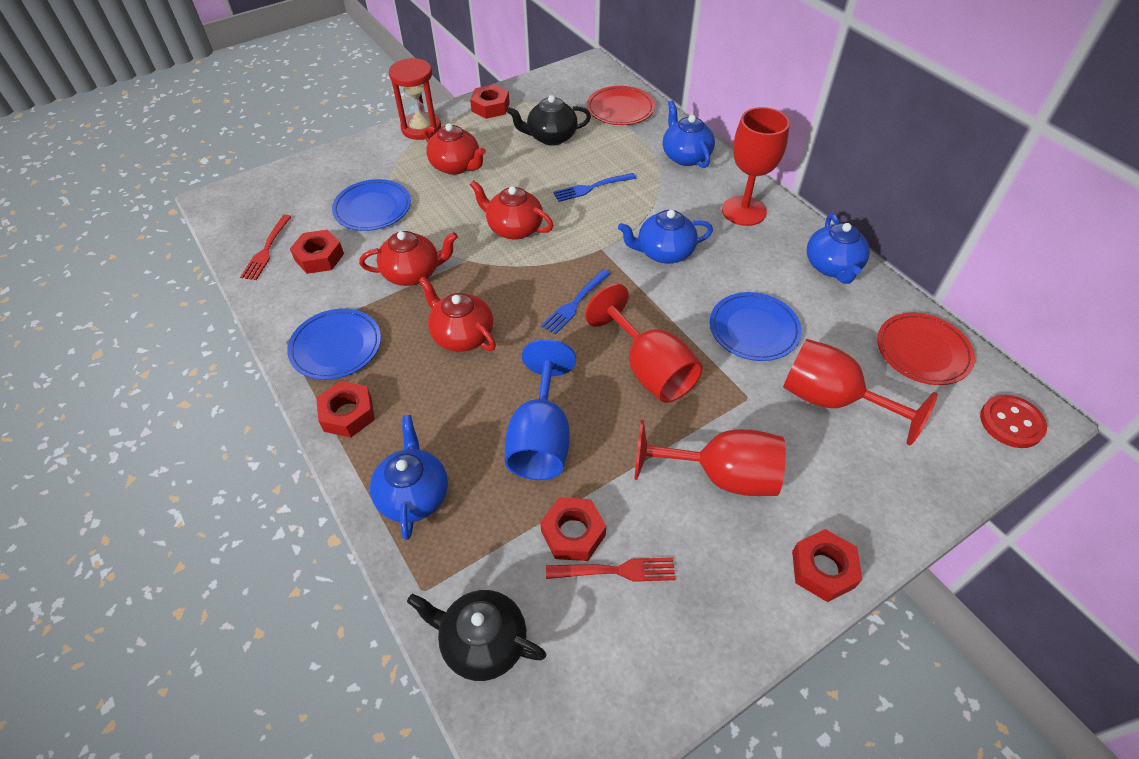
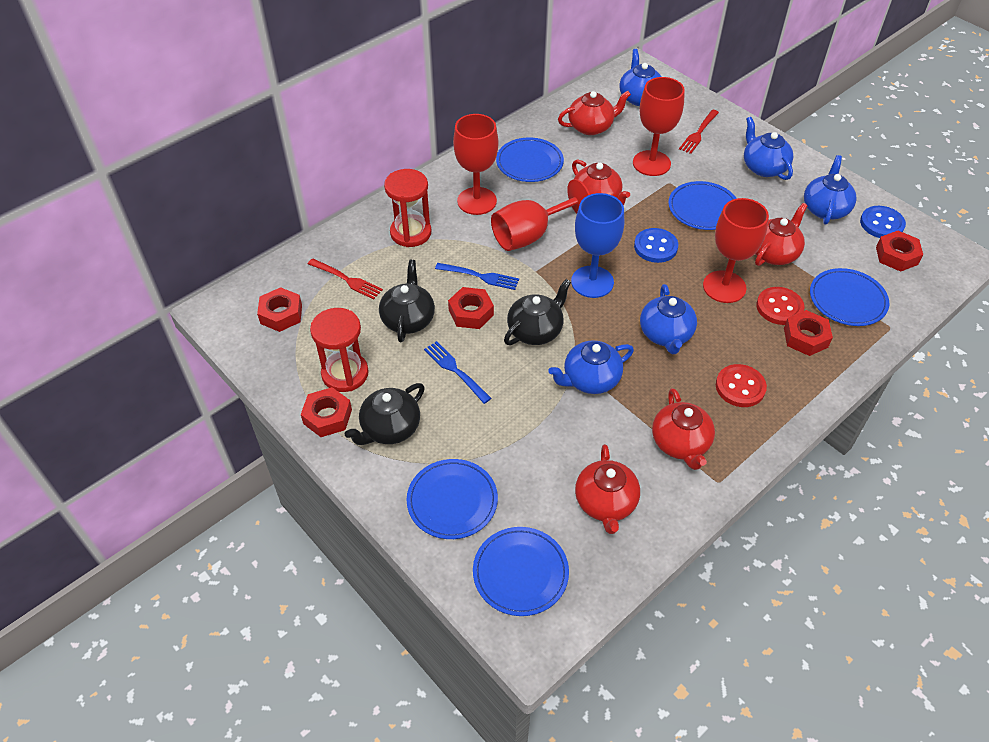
black teapot: [407,590,546,681] [507,95,591,146] = 2 -> [345,383,425,445] [379,260,435,342] [504,279,571,345] = 3
blue button: none = 0 -> [634,228,678,263] [860,206,906,238] = 2
blue plate: [287,309,381,380] [332,179,411,231] [710,292,802,361] = 3 -> [407,459,498,539] [473,527,569,616] [496,137,564,182] [668,181,737,230] [810,268,889,326] = 5
blue teapot: [370,415,448,540] [618,210,713,264] [662,100,715,168] [807,213,870,284] = 4 -> [548,340,634,394] [619,49,662,106] [640,284,697,354] [744,117,793,180] [804,155,856,225] = 5
red button: [980,395,1047,448] = 1 -> [716,364,767,407] [756,287,805,325] = 2
red hourglass: [389,58,441,140] = 1 -> [310,308,369,392] [384,169,431,247] = 2
red plate: [587,86,655,125] [877,313,975,385] = 2 -> none = 0
red teapot: [359,231,458,286] [419,276,496,352] [423,123,486,175] [469,180,553,240] = 4 -> [558,91,631,135] [572,159,630,205] [575,444,640,534] [652,388,715,470] [755,203,808,266] = 5

